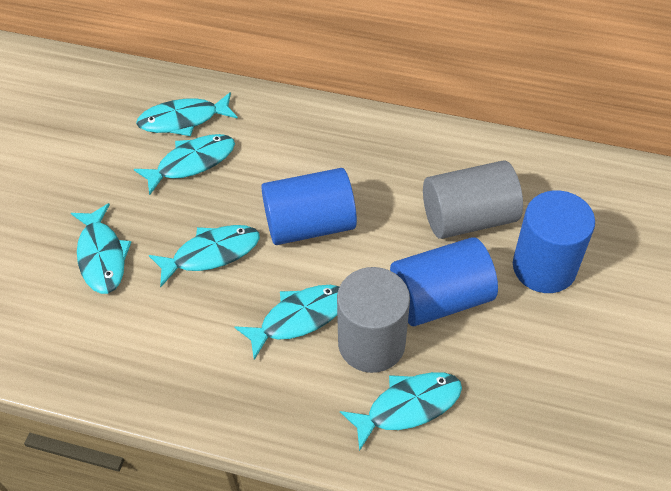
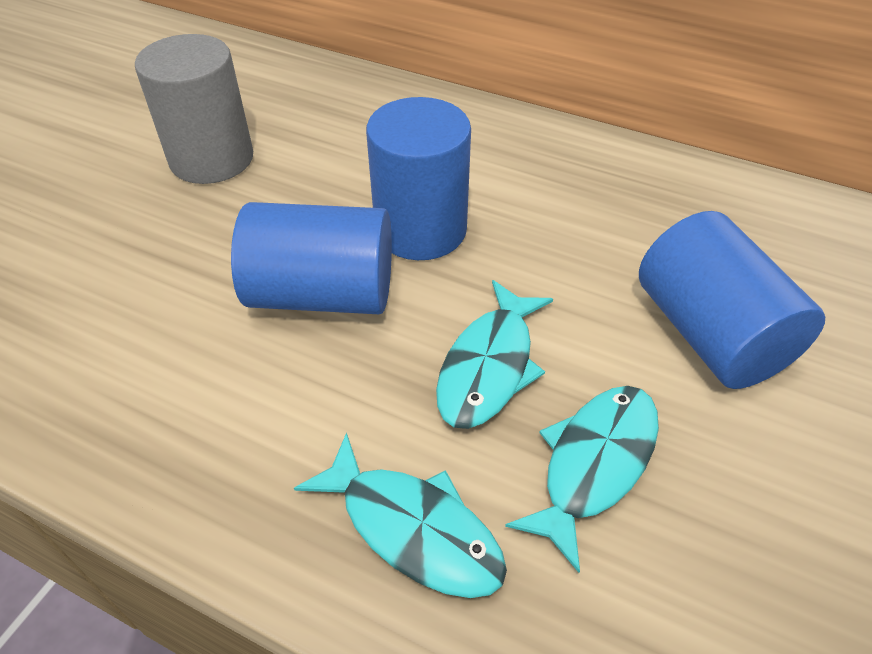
grey cylinder: [337,267,410,373] [423,160,523,239] = 2 -> [135,34,253,184] = 1
turquoise fish: [71,203,131,294] [134,134,235,195] [136,92,238,136] [149,225,260,287] [234,285,340,360] [340,372,462,451] = 6 -> [294,432,507,598] [436,280,553,429] [505,386,659,573] = 3

